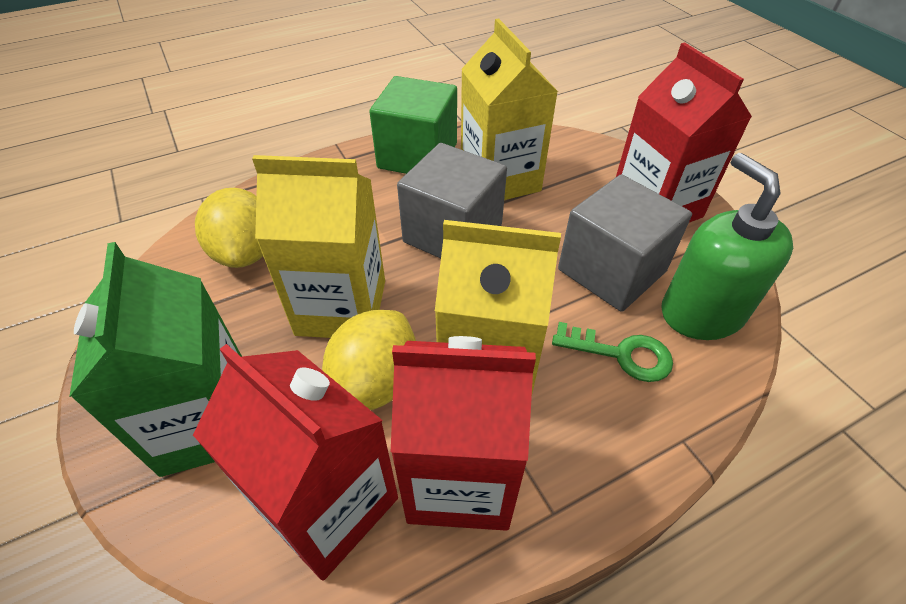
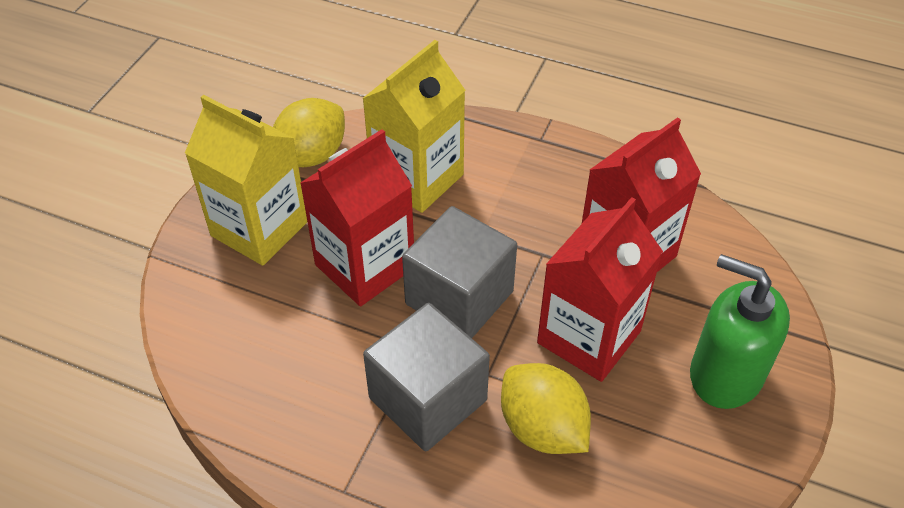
green carton: [69,242,242,477] = 1 -> none = 0
green cube: [369,76,457,174] = 1 -> none = 0
green key: [552,322,673,382] = 1 -> none = 0
yellow carton: [252,155,385,338] [435,220,561,393] [461,19,558,200] = 3 -> [185,95,307,266] [362,40,465,213] = 2

